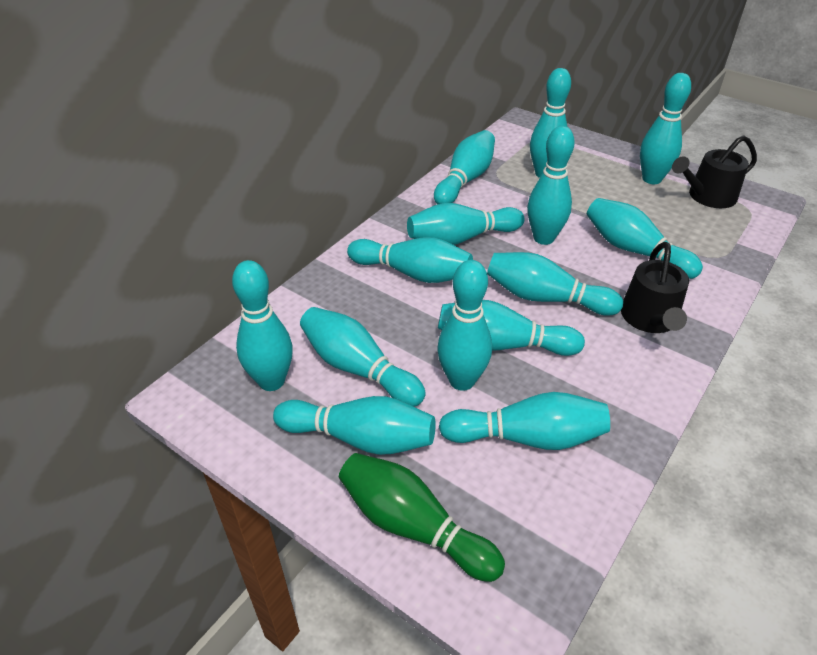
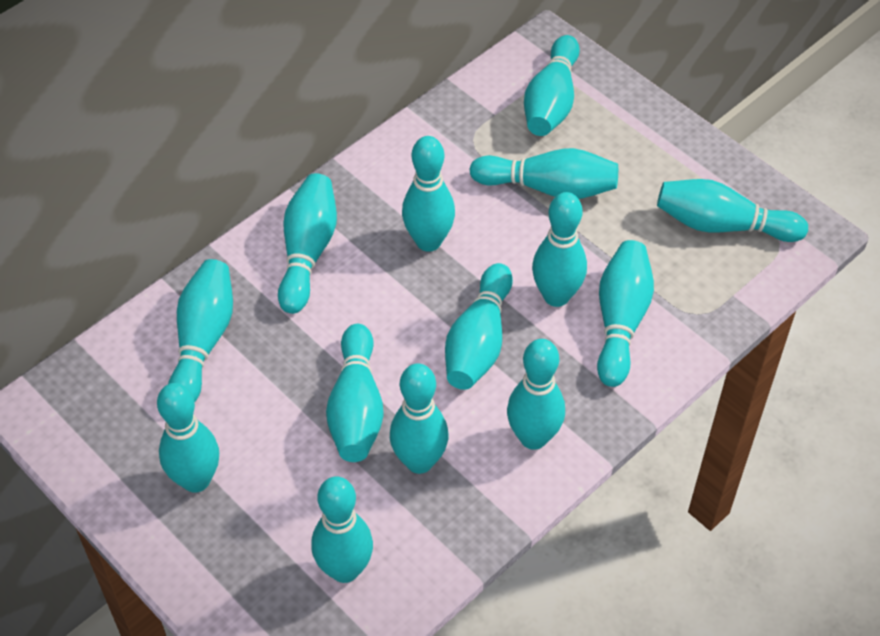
black watering can: [621,242,689,333] [672,135,757,208] = 2 -> none = 0
green bowling pin: [339,453,505,582] = 1 -> none = 0

